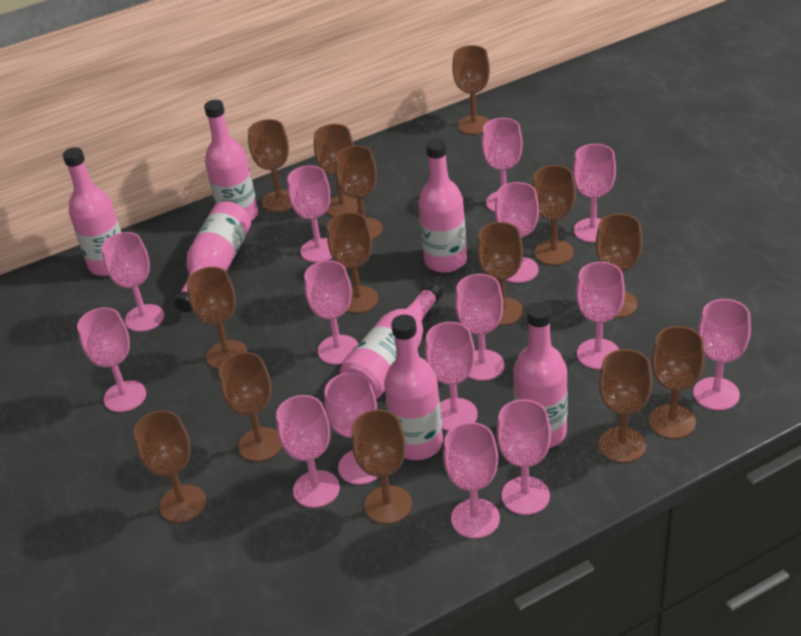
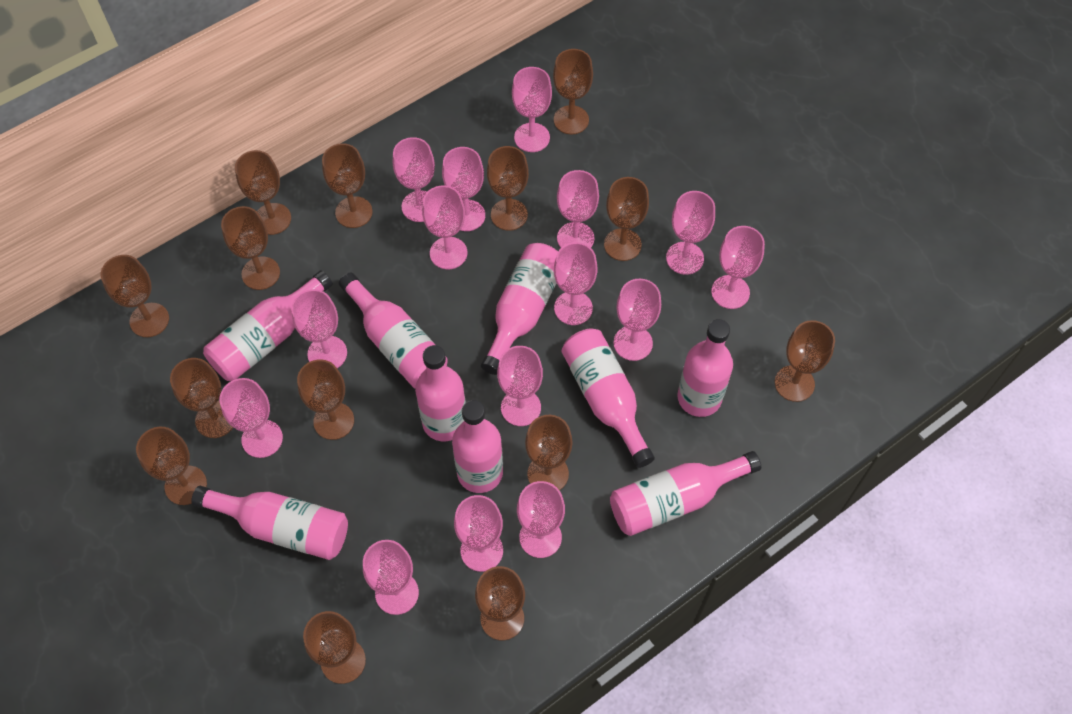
pink bottle: [63,147,122,276] [174,201,251,312] [204,100,258,221] [340,282,442,399] [384,314,443,460] [419,139,467,273] [513,302,568,448] = 7 -> [191,486,348,560] [203,270,333,381] [339,273,448,388] [415,345,466,441] [452,400,503,493] [481,243,558,375] [562,328,655,468] [610,451,761,536] [677,319,733,417] = 9

